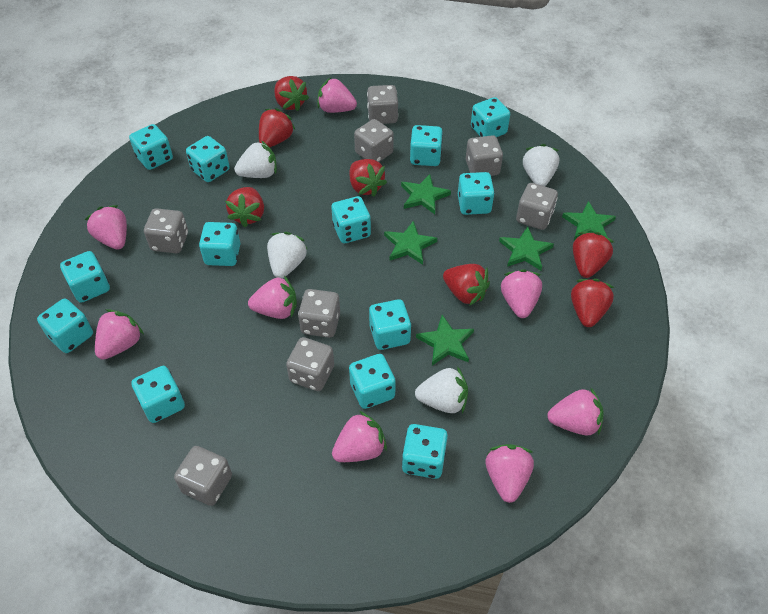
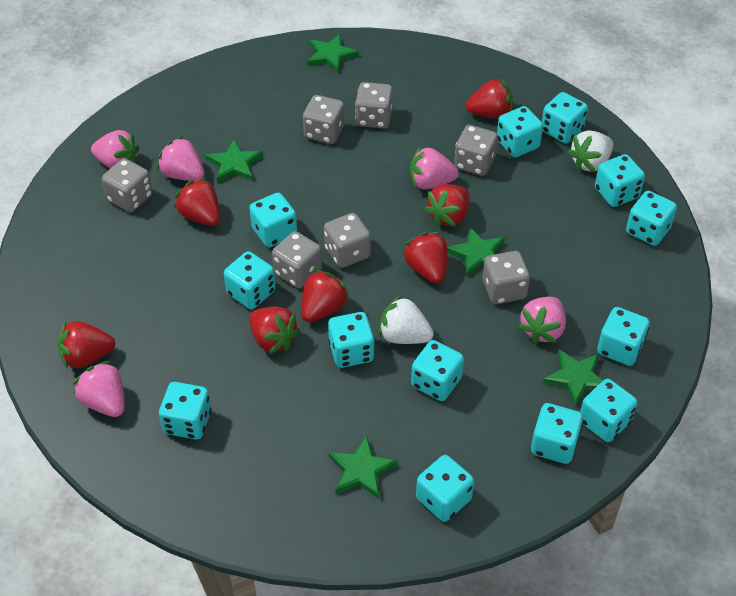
grey dice: [144,208,188,253] [174,446,232,506] [286,337,334,391] [298,289,340,338] [354,119,394,162] [367,85,398,124] [466,135,503,176] [516,183,558,230] = 8 -> [102,158,153,212] [272,231,322,288] [303,95,345,144] [324,213,371,268] [355,82,393,129] [454,125,498,176] [482,251,530,304] = 7
pink strawberry: [85,205,127,250] [95,309,144,360] [248,276,297,319] [317,78,357,113] [332,411,387,462] [485,444,534,503] [501,269,542,318] [547,388,604,436] = 8 -> [73,361,125,417] [91,130,140,169] [157,136,205,181] [410,147,459,190] [518,297,566,344] = 5
white strawberry: [234,140,277,178] [267,232,307,278] [415,366,468,413] [523,144,559,186] = 4 -> [379,295,434,344] [568,131,613,172] = 2

